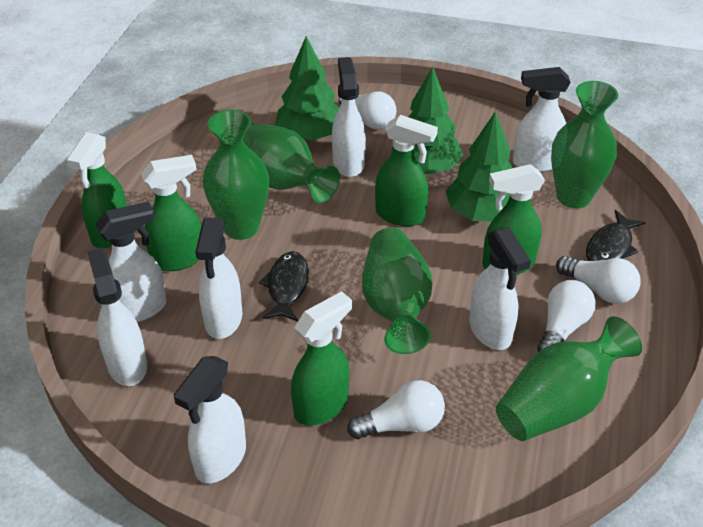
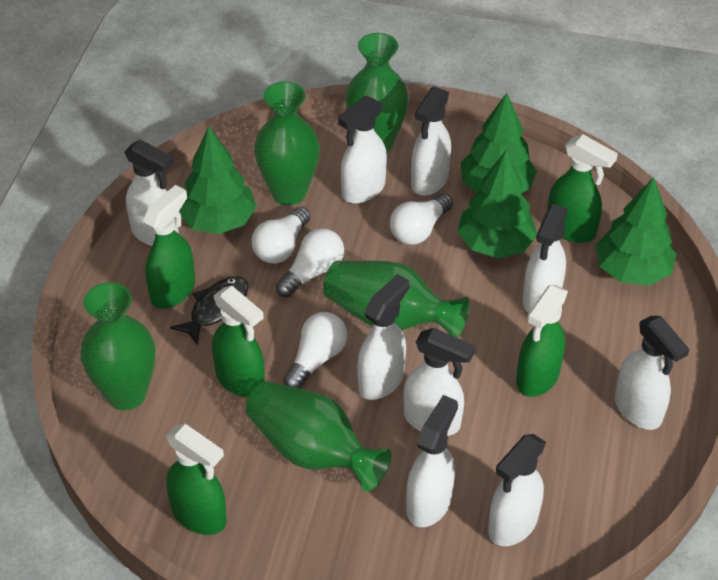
black fish: [259,251,309,321] [586,210,646,261] = 2 -> [170,276,249,345] = 1
green tree: [275,36,339,141] [391,67,463,174] [446,111,512,221] = 3 -> [179,127,256,234] [457,150,537,258] [461,93,537,193] [595,177,677,286] = 4
white spray bottle: [87,248,147,386] [95,202,167,322] [174,356,246,483] [195,217,242,339] [332,57,366,177] [469,227,531,350] [513,67,571,172] = 7 -> [124,139,179,246] [338,96,387,204] [357,274,410,400] [403,328,475,436] [406,395,458,527] [411,86,451,196] [488,434,546,546] [522,204,568,313] [615,316,690,430] = 9

